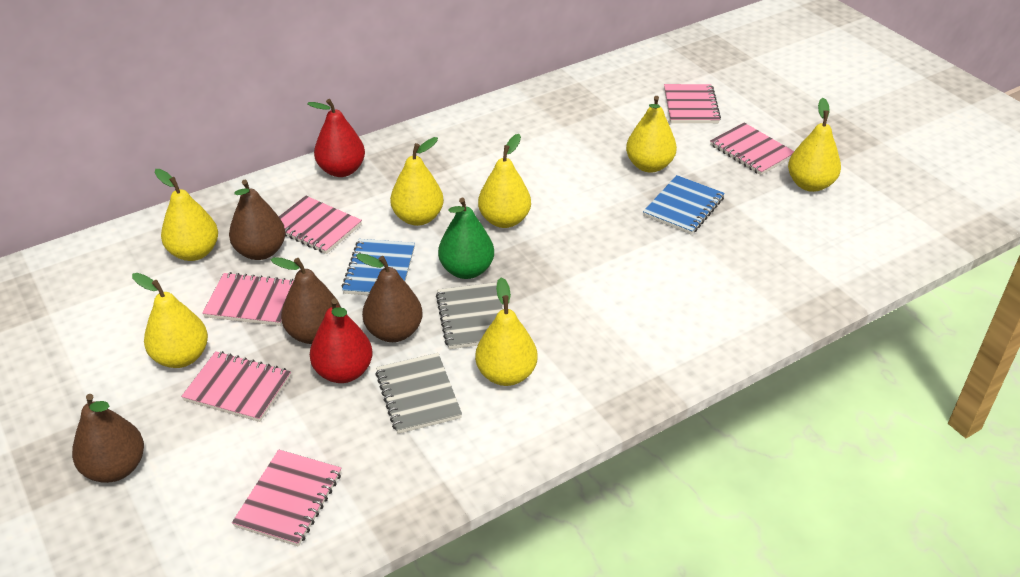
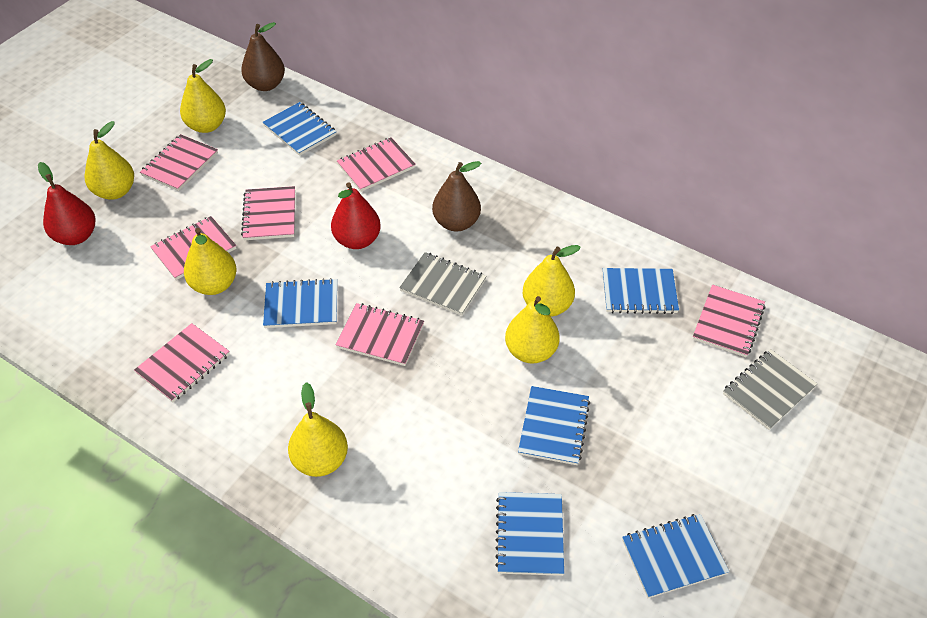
blue notebook: [341,239,415,295] [643,175,725,235] = 2 -> [263,102,336,156] [263,278,337,328] [495,492,564,576] [518,386,590,465] [603,268,679,314] [622,514,729,598] = 6
brown pear: [72,394,144,483] [229,180,285,260] [271,257,341,344] [356,253,423,342] = 4 -> [241,22,285,91] [432,161,481,231] = 2
green pear: [438,198,494,279] = 1 -> none = 0
pink notebook: [181,351,291,422] [202,272,294,326] [232,450,341,547] [279,196,362,254] [664,84,721,123] [710,123,794,175] = 6 -> [134,323,230,402] [140,134,218,191] [150,216,236,280] [241,186,295,240] [335,303,424,366] [337,137,416,192] [693,285,765,357] = 7
yellow pear: [132,273,208,368] [155,169,218,261] [390,137,444,226] [475,277,537,386] [478,134,531,228] [626,96,677,173] [788,98,841,192] = 7 -> [85,121,134,200] [180,59,226,133] [184,228,237,295] [288,382,348,477] [505,296,560,364] [523,245,581,317] = 6

